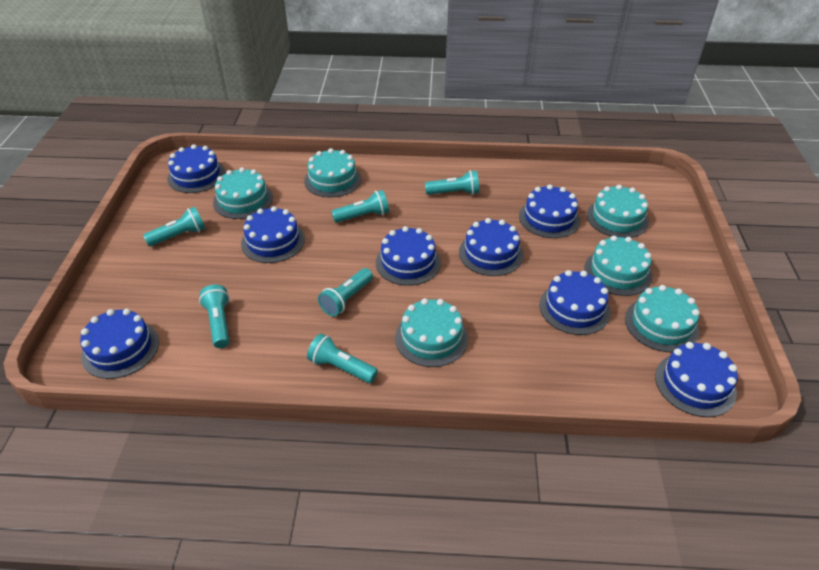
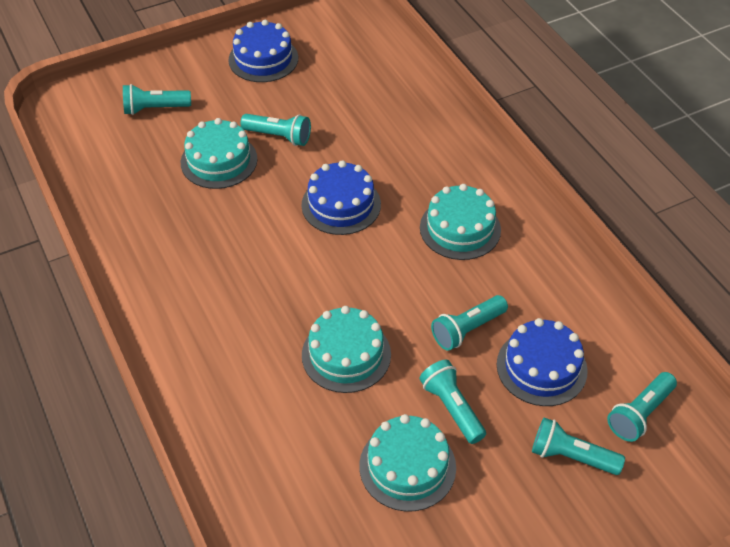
blue cake: [80,309,159,379] [167,144,225,193] [241,206,305,263] [376,226,441,286] [459,218,524,276] [519,184,580,238] [539,270,610,335] [655,342,738,417] = 8 -> [228,20,298,82] [301,160,381,235] [497,318,588,406] = 3
turquoise cake: [213,167,273,219] [304,148,361,198] [395,298,468,367] [584,236,653,296] [587,185,649,238] [625,285,700,353] = 6 -> [181,118,257,189] [302,306,391,393] [359,414,456,512] [420,184,501,260] = 4

